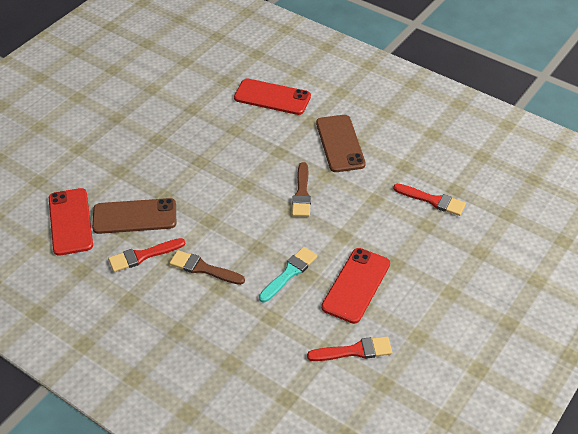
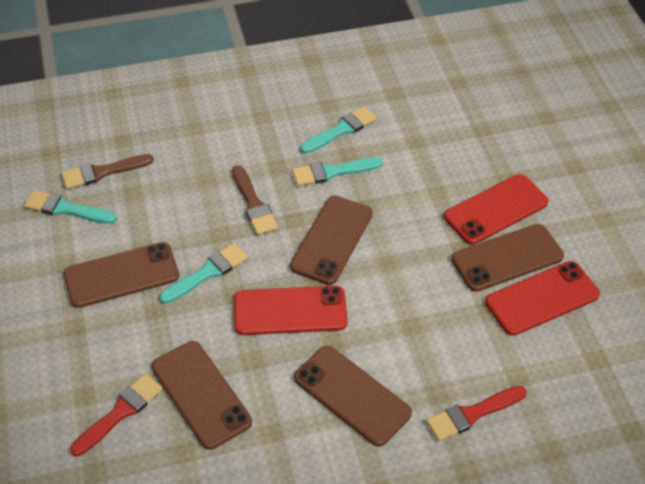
brown phone: [92,198,176,234] [316,115,366,172] = 2 -> [64,242,179,308] [151,341,252,450] [290,196,373,285] [294,346,412,447] [451,224,564,292] = 5
red brush: [108,238,185,272] [307,336,392,361] [393,184,466,216] = 3 -> [70,374,163,456] [426,386,526,441] = 2
turquoise brush: [259,247,318,302] = 1 -> [24,190,117,224] [159,243,248,304] [292,158,383,186] [300,106,377,154] = 4

